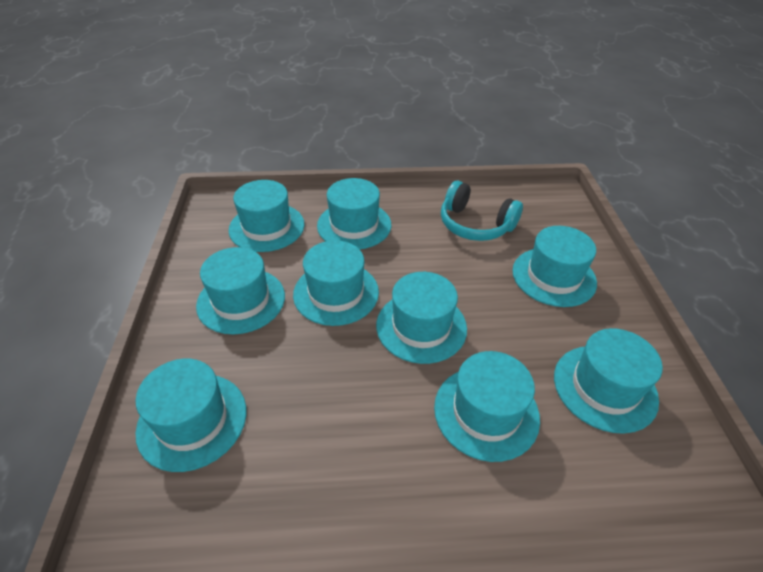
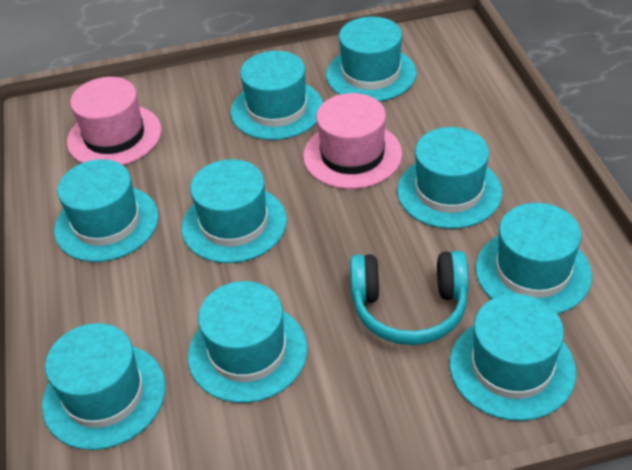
pink hat: none = 0 -> [67,77,162,165] [303,93,402,189] = 2

